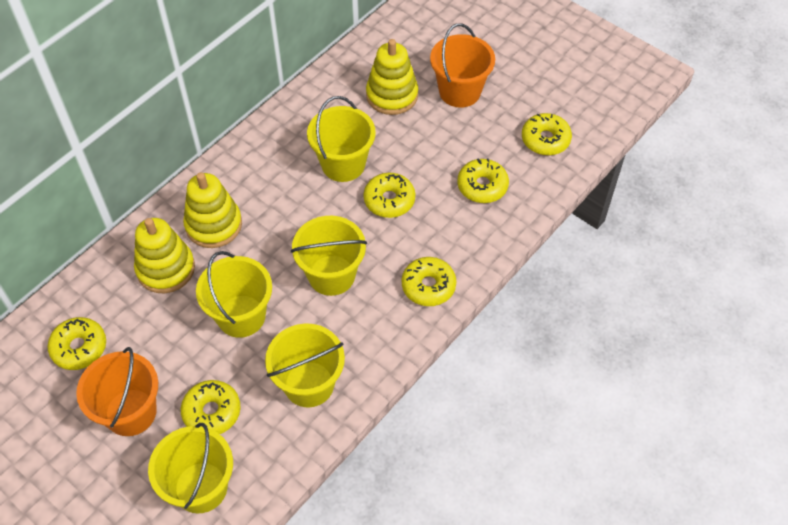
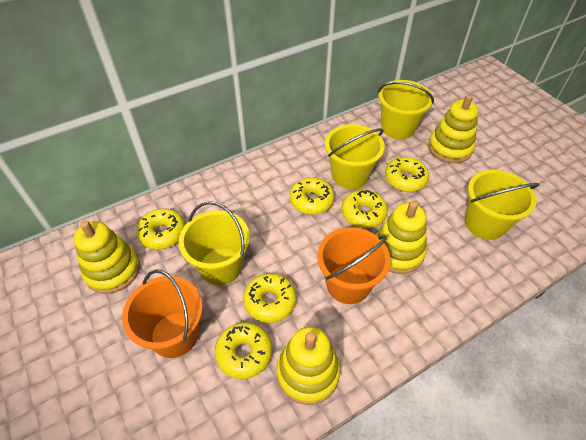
yellow bucket: [148,423,233,513] [196,251,272,338] [265,324,345,407] [291,216,367,296] [307,96,376,182] = 5 -> [179,201,250,285] [325,124,385,189] [378,80,434,139] [465,170,540,240] = 4
yellow stacking toy: [134,218,195,293] [183,172,242,248] [366,39,418,115] = 3 -> [74,220,140,294] [276,327,341,405] [376,201,427,274] [428,94,479,163] = 4

